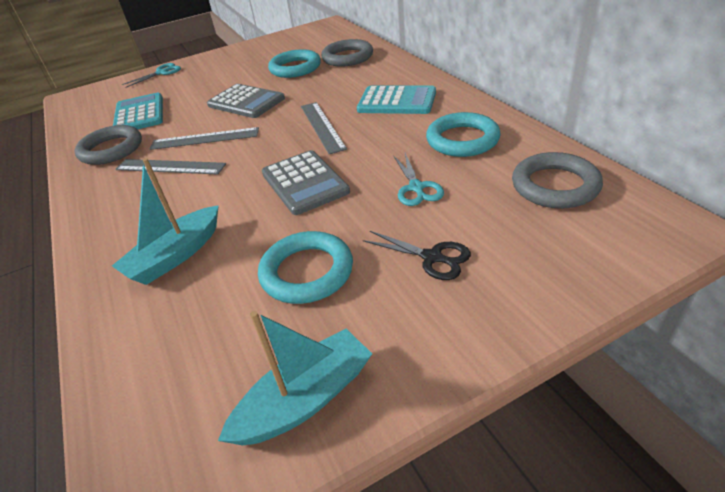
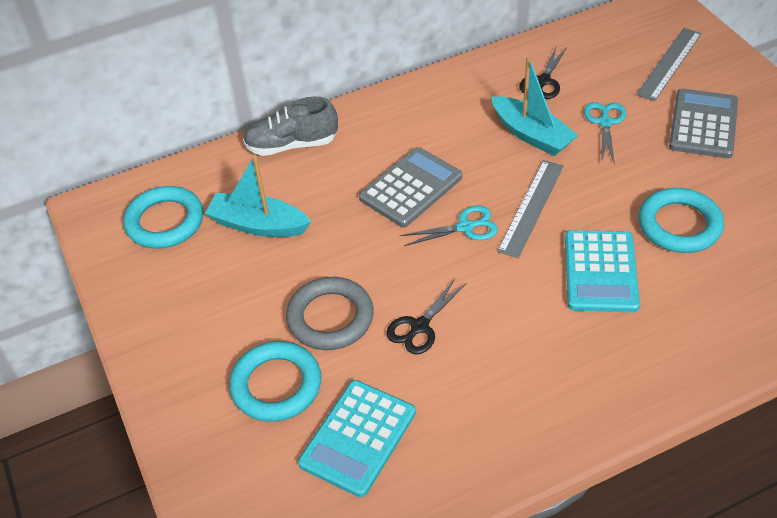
black scissors: [363,231,471,280] = 1 -> [386,279,466,355] [519,47,567,99] = 2
grey ring: [75,125,142,165] [321,39,373,67] [512,152,603,209] = 3 -> [286,277,374,350] = 1
grey ruler: [116,159,226,174] [150,127,259,150] [301,102,347,154] = 3 -> [497,160,564,258] [636,28,702,101] = 2
grey shoe: none = 0 -> [243,97,338,156] = 1

